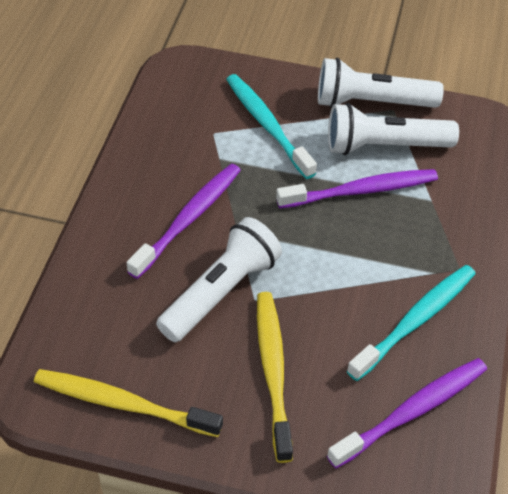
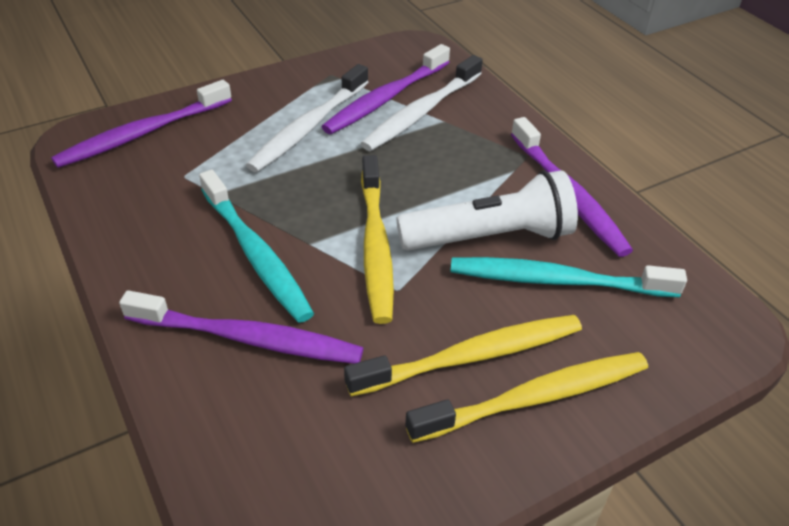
purple toothbrush: [127,164,241,279] [276,169,438,209] [327,358,487,468] = 3 -> [51,80,232,168] [119,290,363,364] [322,44,450,134] [511,117,633,257] = 4
white flashlight: [156,217,282,342] [318,58,444,108] [328,103,459,155] = 3 -> [397,170,578,251] = 1
white toothbrush: none = 0 -> [246,64,368,172] [360,55,483,151] = 2
yellow toothbrush: [34,369,223,437] [257,292,293,463] = 2 -> [344,315,582,397] [361,155,394,324] [405,352,648,443] = 3

